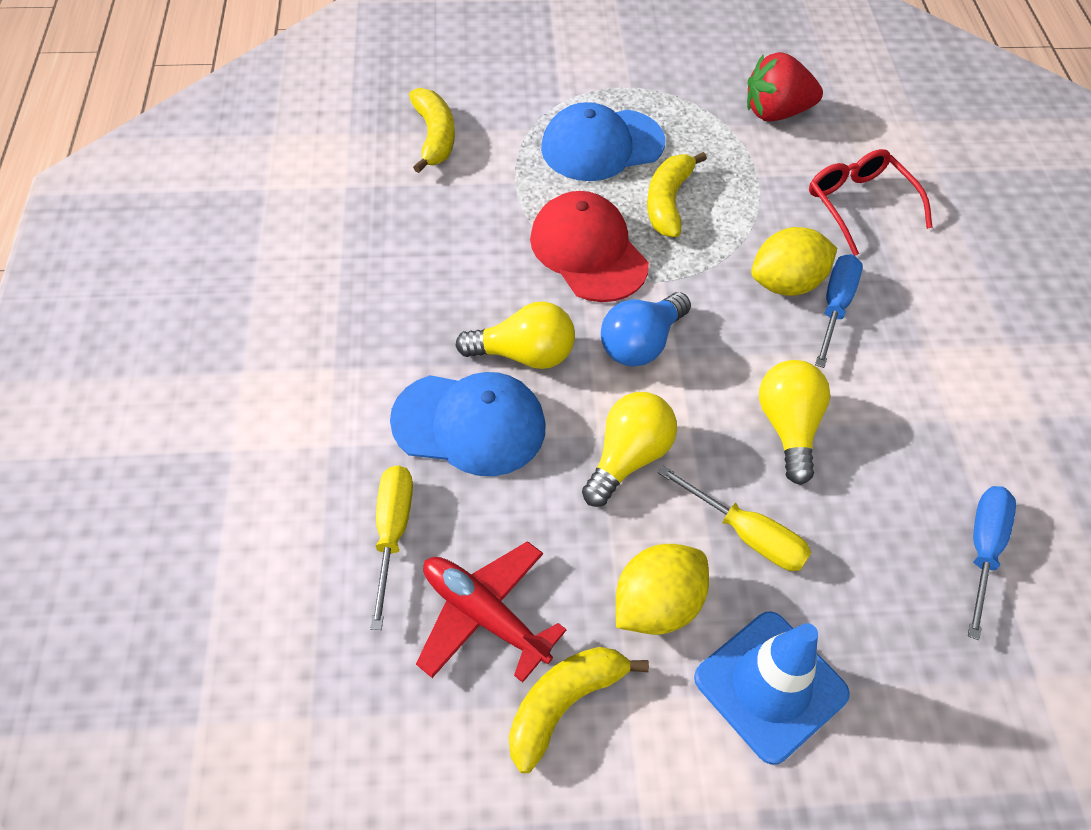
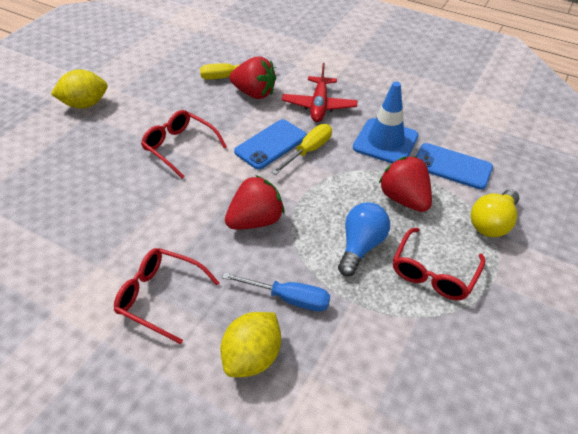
blue cap: [390,372,546,476] [541,102,665,181] = 2 -> none = 0
blue phone: none = 0 -> [234,119,307,169] [416,143,493,190] = 2
blue screwdriver: [815,254,863,368] [968,486,1016,640] = 2 -> [222,272,330,311] = 1
red cap: [530,191,649,302] = 1 -> none = 0
red glasses: [809,149,933,256] = 1 -> [114,248,219,344] [141,110,227,179] [393,228,485,300] = 3
red strawberry: [747,52,823,122] = 1 -> [225,175,285,229] [229,56,276,99] [379,156,432,212] = 3
yellow banana: [409,88,455,173] [509,647,649,773] [647,152,707,237] = 3 -> none = 0
yellow light bulb: [455,301,575,369] [582,392,677,507] [759,360,830,485] = 3 -> [471,190,519,237] = 1

